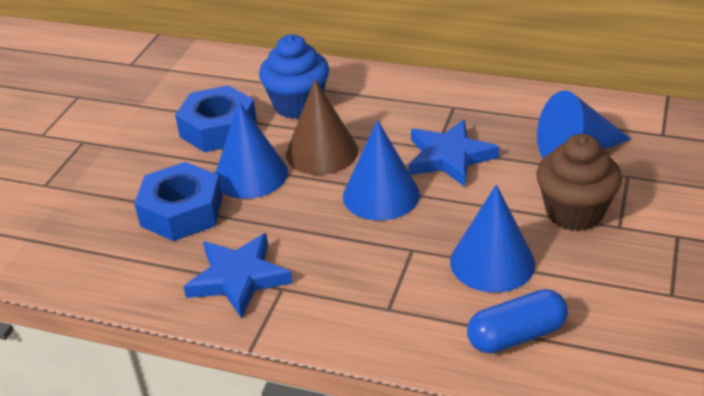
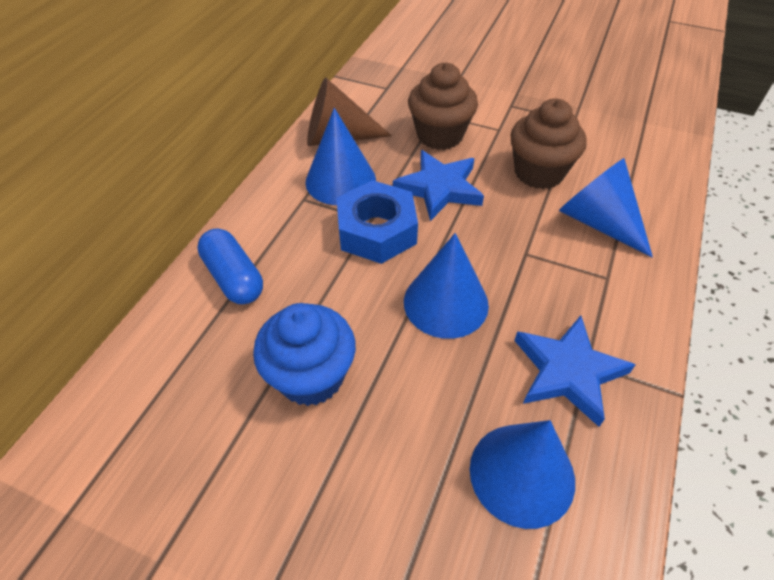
blue nut: [134,162,223,241] [175,85,257,152] = 2 -> [337,180,418,264] = 1
brown cupcake: [536,134,622,231] = 1 -> [408,63,478,150] [510,98,587,189] = 2

